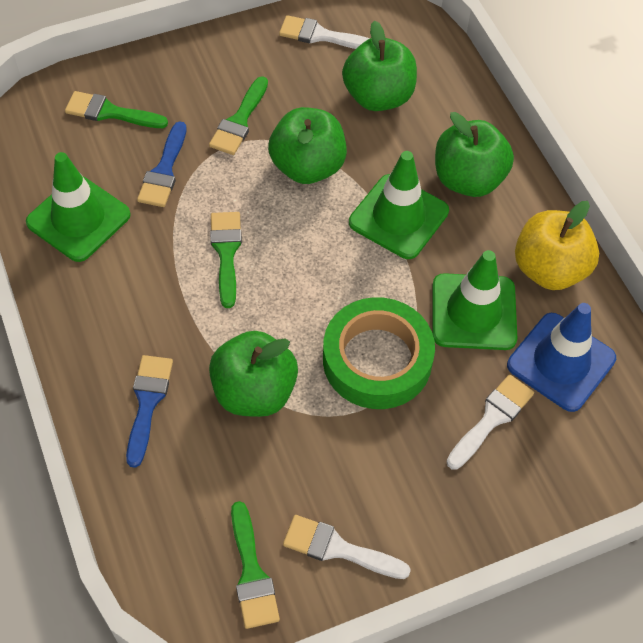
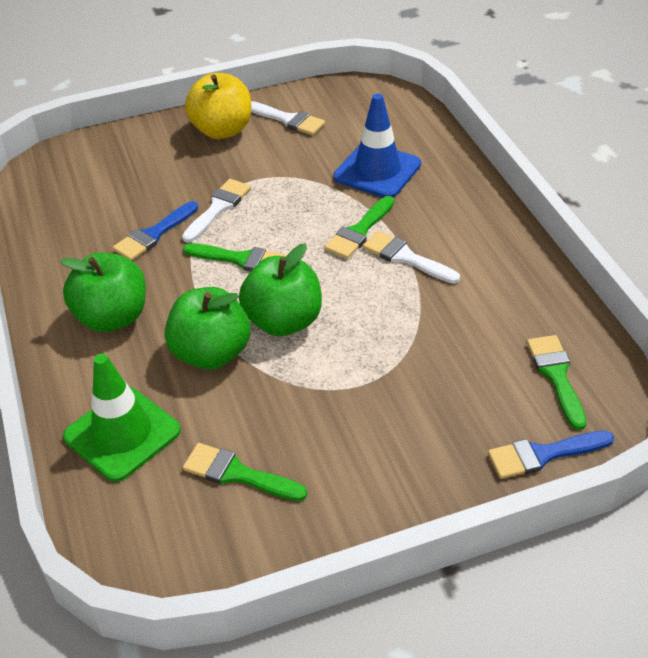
green apple: [209,331,298,417] [268,107,347,184] [342,21,417,111] [435,112,514,197] = 4 -> [60,253,146,332] [165,287,251,370] [239,244,322,336] = 3
green tape: [323,297,435,409] = 1 -> none = 0
green traffic cone: [26,152,131,262] [349,151,449,259] [432,250,517,350] = 3 -> [63,354,181,482] = 1

